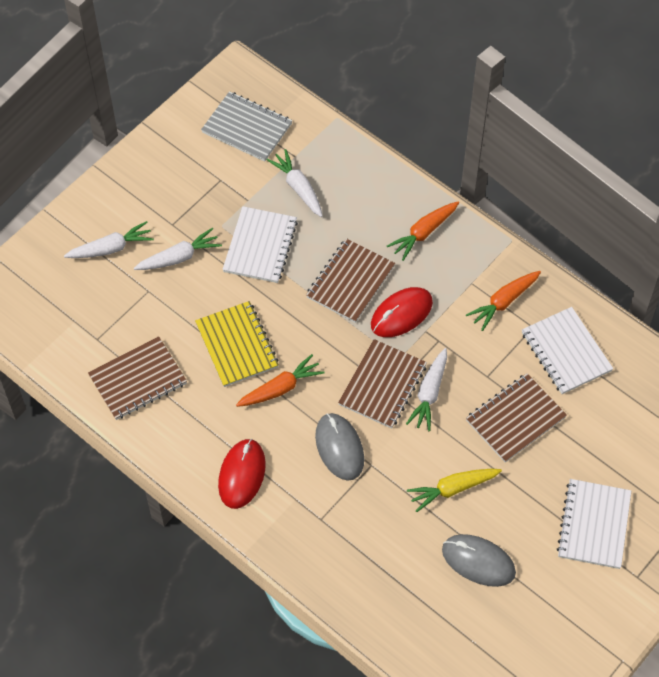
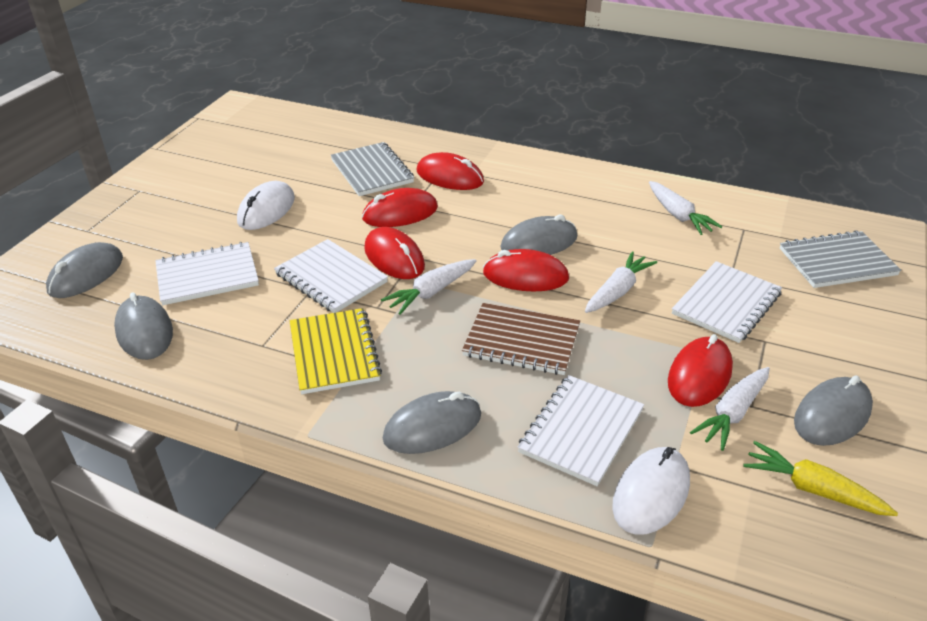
brown notebook: [88,336,187,420] [306,238,395,323] [338,339,427,429] [466,373,567,463] = 4 -> [462,303,580,375] = 1
grey mouse: [315,413,364,481] [442,534,516,587] = 2 -> [46,242,123,298] [114,293,173,360] [383,391,481,454] [500,215,577,255] [794,376,873,446] = 5
grey notebook: [201,91,292,162] = 1 -> [330,142,414,196] [780,230,901,288] = 2
orange carrot: [236,354,325,407] [387,202,459,261] [466,271,541,331] = 3 -> none = 0
red mouse: [218,439,266,509] [371,287,433,337] = 2 -> [362,188,438,227] [364,227,425,279] [417,152,484,190] [483,249,569,291] [668,334,733,407] = 5
white mouse: none = 0 -> [237,181,295,230] [612,447,690,535] = 2
white notebook: [222,206,298,283] [522,307,613,394] [557,479,631,569] = 3 -> [155,242,259,305] [274,239,388,313] [518,375,644,486] [672,261,782,343] = 4

